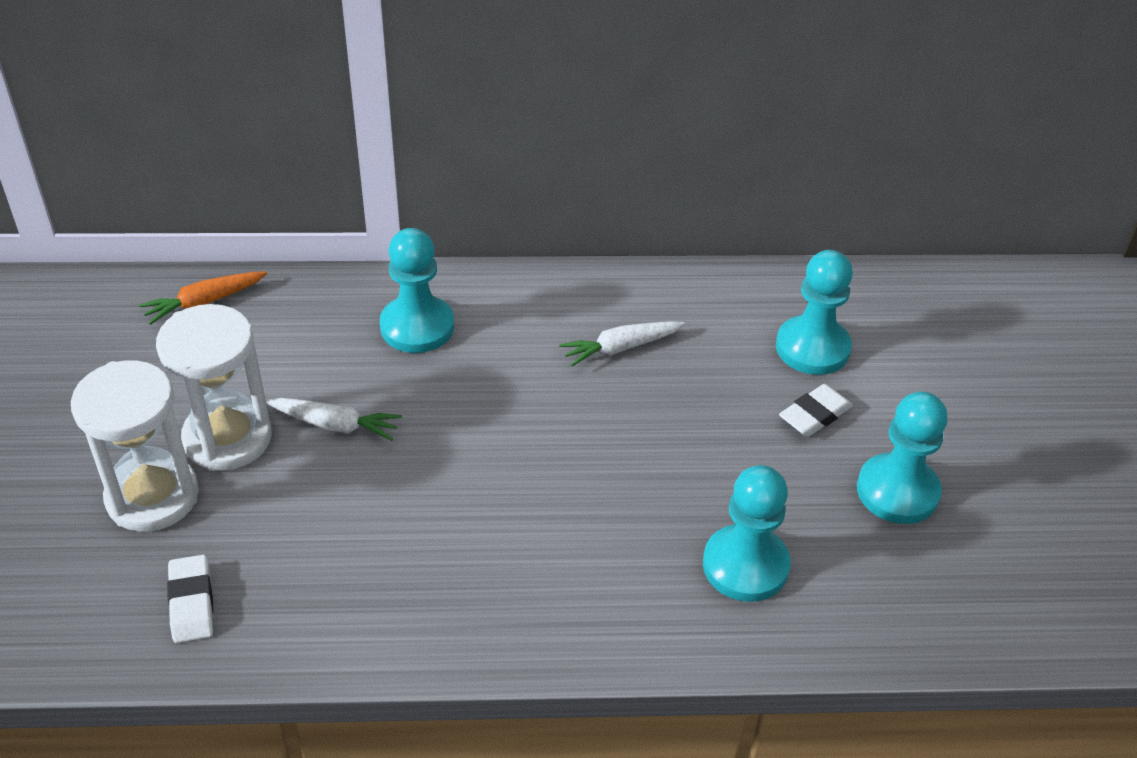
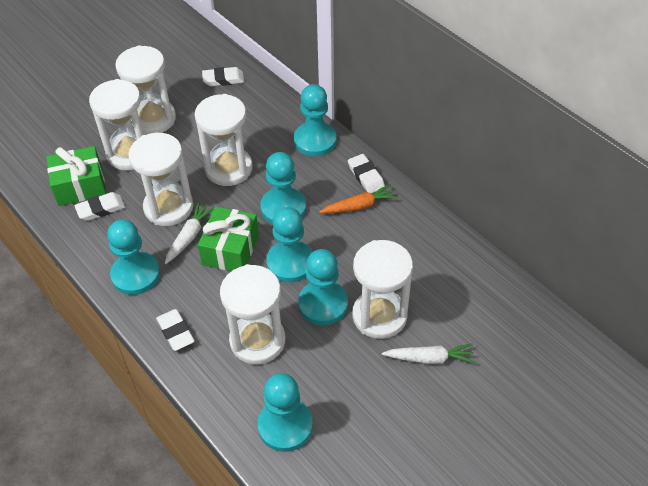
green gift: none = 0 -> [47,146,106,206] [198,206,259,271] = 2
turquoise pawn: [380,228,454,353] [703,465,790,602] [776,250,853,375] [857,392,948,524] = 4 -> [107,220,160,295] [257,373,313,452] [260,152,306,224] [266,207,313,282] [294,84,337,156] [298,249,348,325] = 6
white eraser: [167,555,213,643] [779,384,853,437] = 2 -> [75,192,125,221] [156,309,195,351] [202,67,244,86] [348,154,385,193] = 4
white hourglass: [71,360,199,532] [156,304,272,471] = 2 -> [89,79,144,170] [115,45,176,135] [128,133,193,226] [195,94,253,186] [220,264,285,364] [352,240,413,339] = 6

